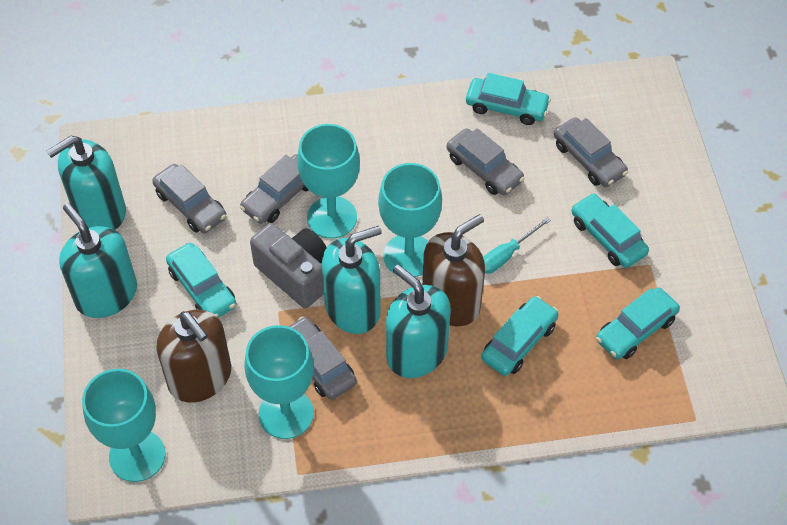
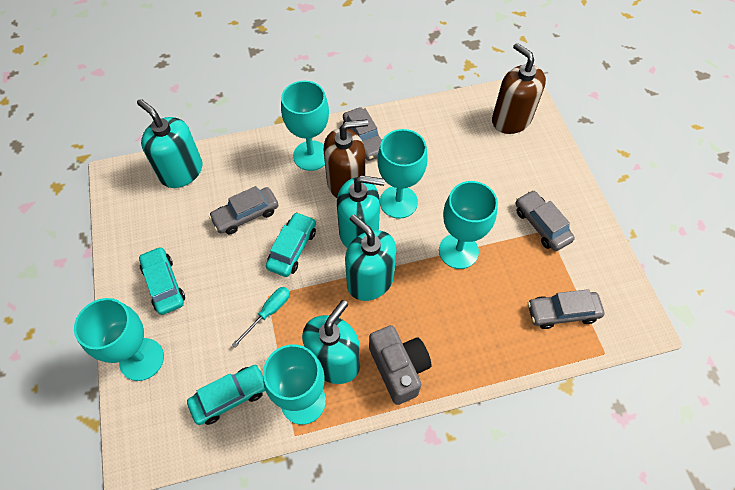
grey car: [152,164,227,233] [240,154,309,224] [288,316,357,400] [447,128,525,195] [554,117,628,187] = 5 -> [209,186,278,234] [343,107,382,161] [516,190,575,251] [528,289,605,329] = 4
turquoise car: [166,243,236,318] [466,73,551,125] [481,296,559,376] [571,193,649,268] [596,287,680,359] = 5 -> [139,247,185,315] [187,365,265,425] [266,212,316,277] = 3
turquoise goblet: [82,369,165,482] [244,325,314,439] [297,124,360,239] [378,163,442,277] = 4 -> [74,298,164,381] [263,344,326,425] [281,81,329,171] [377,129,428,219] [439,181,498,269] = 5

